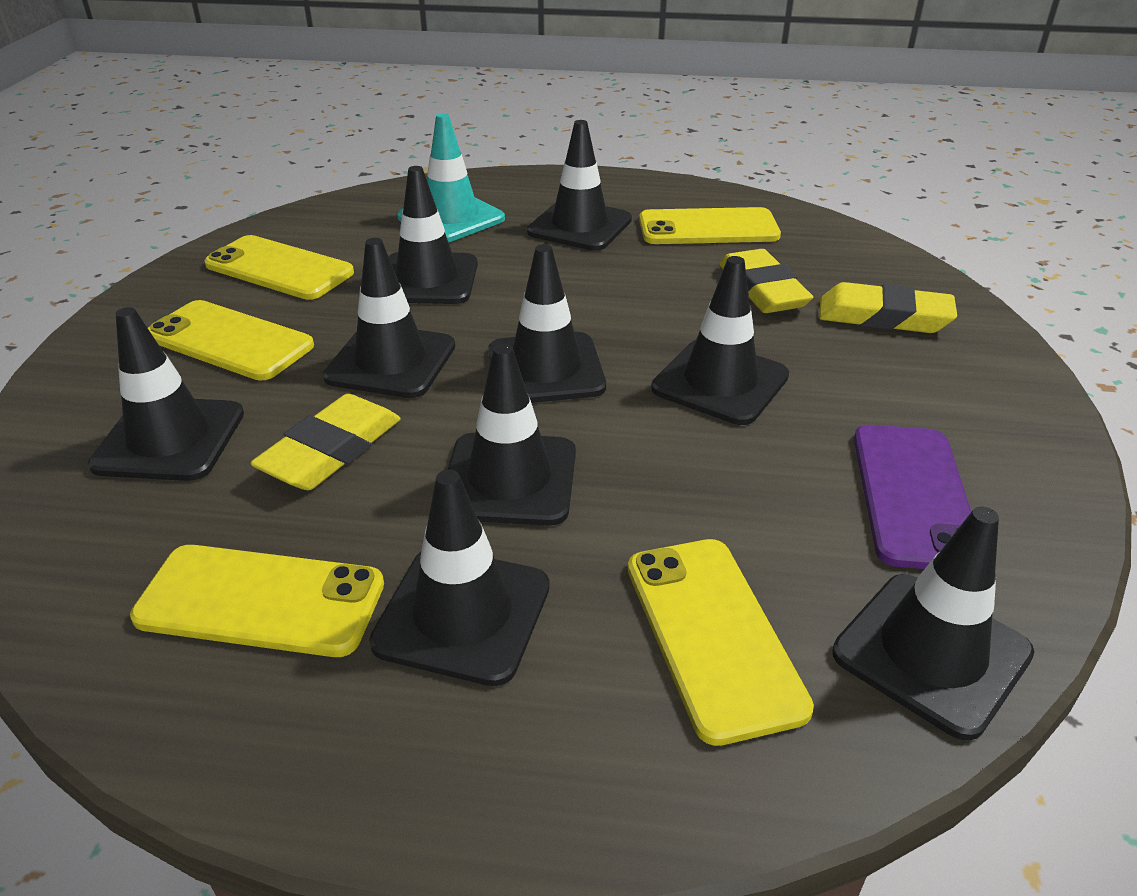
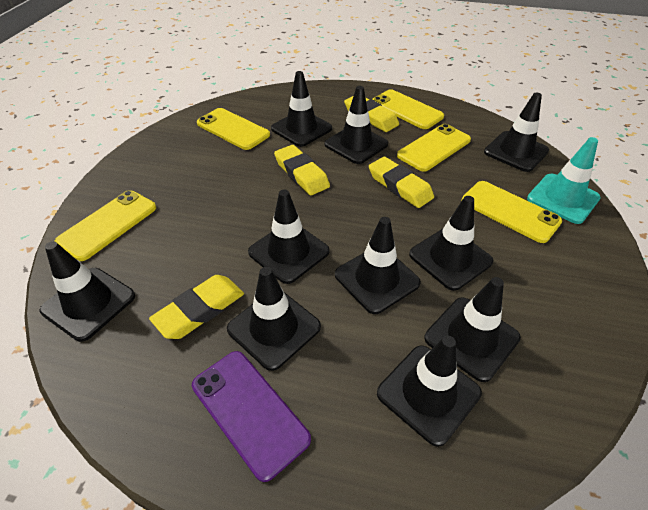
black traffic cone: [88,307,244,481] [323,238,455,398] [369,469,550,686] [389,166,478,304] [448,344,576,526] [488,244,606,403] [527,120,632,251] [651,256,789,425] [832,506,1034,741] = 9 -> [40,241,135,342] [227,267,321,371] [248,189,330,284] [271,71,332,147] [325,86,388,164] [335,217,421,314] [377,335,482,447] [409,196,493,291] [425,277,521,382] [484,92,549,172] = 10
yellow eraser: [250,394,401,490] [719,249,813,313] [819,282,957,333] = 3 -> [149,275,244,339] [274,145,330,195] [344,96,399,132] [369,157,434,208] = 4

